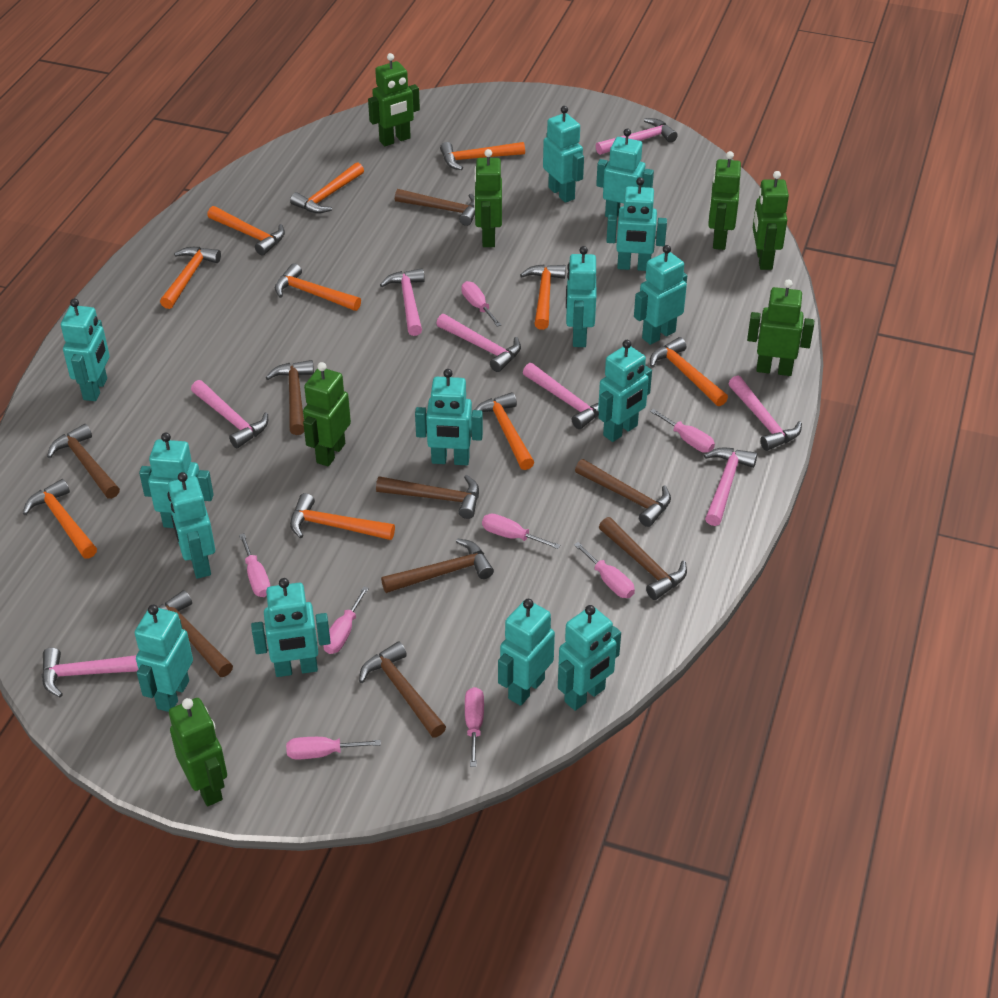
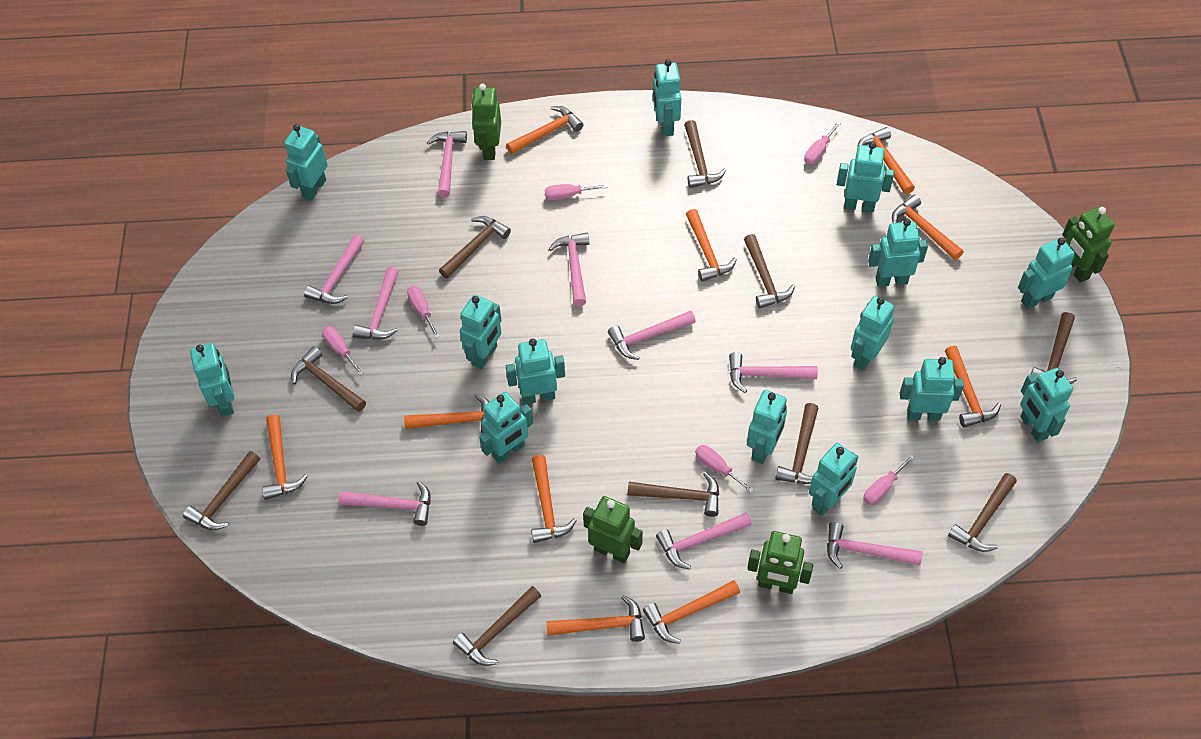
brown hammer: [47,424,120,499] [158,590,233,677] [265,360,314,435] [359,642,446,738] [376,475,479,519] [381,538,494,593] [395,189,475,226] [575,459,671,527] [599,517,687,600] = 9 -> [183,451,260,530] [291,346,366,412] [439,216,511,279] [453,586,541,666] [627,472,719,517] [684,120,726,188] [744,234,795,308] [775,403,819,484] [948,473,1017,552] [1031,312,1077,384] = 10
green robot: [169,698,227,806] [303,362,351,467] [368,53,420,146] [474,149,502,247] [708,151,741,250] [747,279,814,376] [753,171,789,270] = 7 -> [471,83,501,160] [583,496,643,563] [747,531,813,594] [1062,207,1115,283] = 4
pink hammer: [42,648,138,697] [191,380,268,448] [380,269,425,336] [436,314,521,372] [523,363,599,429] [596,118,678,155] [704,448,757,526] [728,375,802,451] = 8 -> [304,235,364,304] [338,481,431,526] [352,267,399,340] [427,131,467,197] [549,233,589,306] [608,311,696,360] [656,512,752,570] [729,352,818,393] [827,522,923,569] = 9
pink screwdriver: [239,533,270,597] [286,737,381,759] [323,587,369,654] [461,281,501,327] [465,687,484,767] [482,514,560,549] [574,542,635,598] [650,409,715,453] = 8 -> [322,326,364,375] [407,286,440,338] [545,184,608,200] [695,445,754,493] [804,121,841,164] [863,455,915,505] = 6

